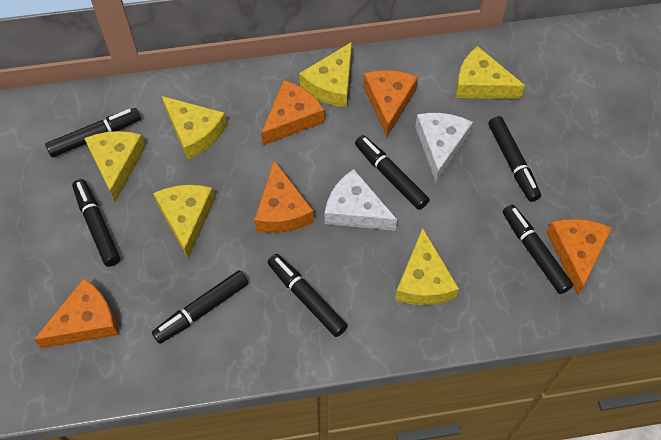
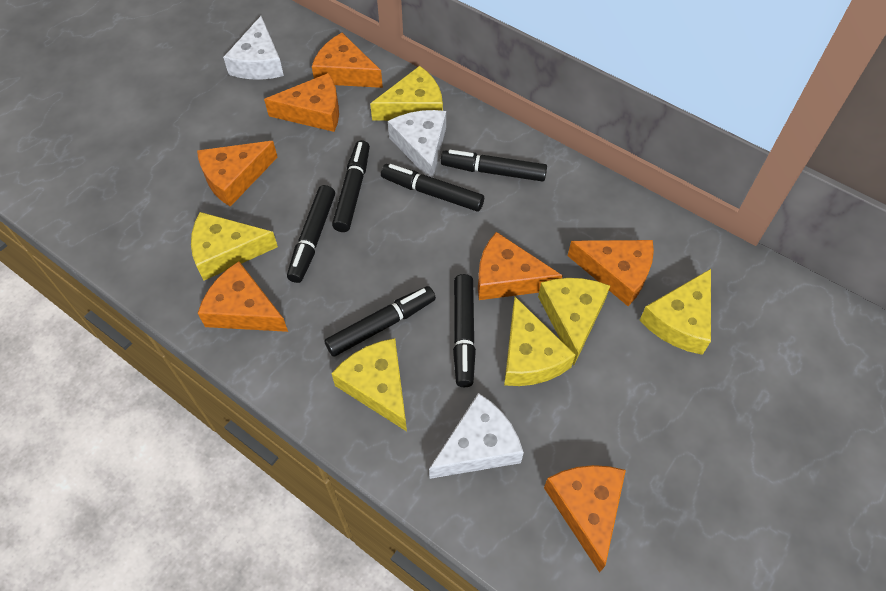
black marker: [45,108,141,157] [72,179,120,267] [152,270,248,344] [267,254,347,337] [355,135,429,210] [488,116,541,202] [503,204,573,294] = 7 -> [287,185,335,283] [324,286,436,357] [332,140,370,232] [381,164,484,212] [441,150,547,182] [453,274,476,387] = 6
orange cheese: [34,278,119,348] [254,160,314,233] [261,80,324,145] [363,70,418,137] [547,219,612,296] = 5 -> [197,141,278,207] [198,261,288,332] [264,73,339,132] [312,33,383,88] [478,232,563,300] [544,465,626,573] [568,240,654,306] = 7
white cheese: [325,169,397,231] [415,113,473,182] = 2 -> [223,16,284,80] [388,110,446,178] [429,393,524,479] = 3

